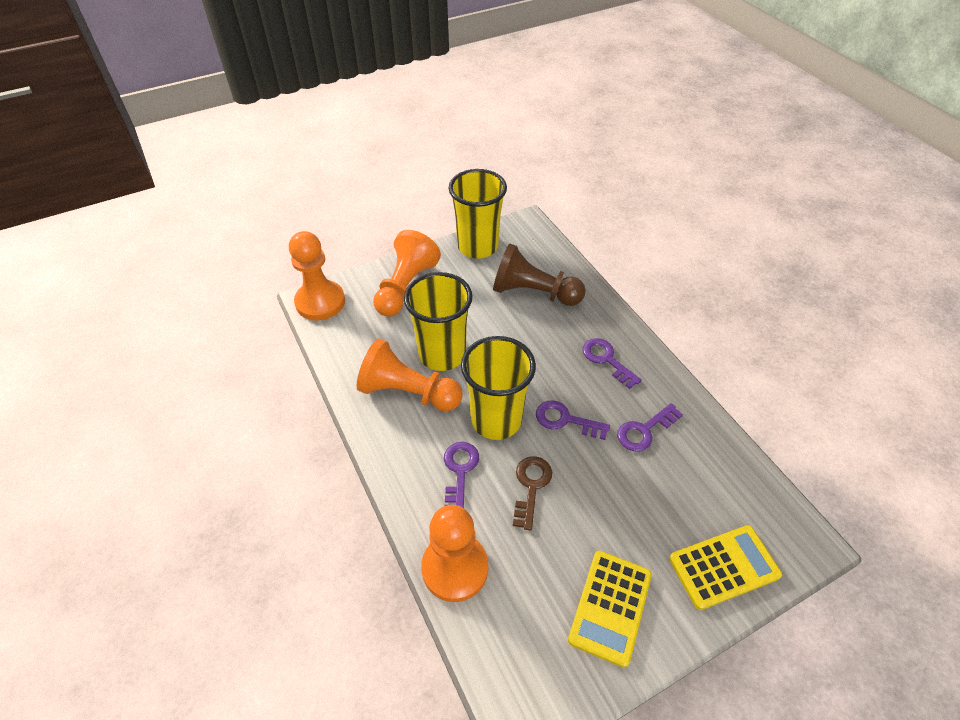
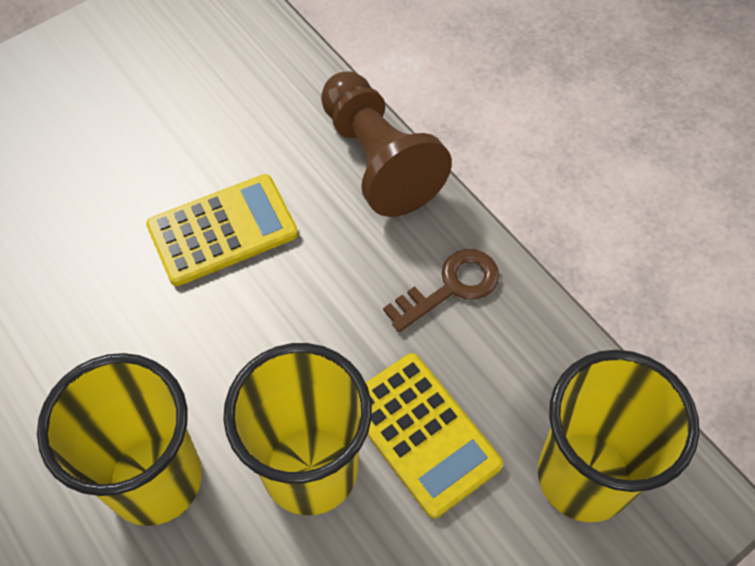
orange pawn: [289,231,345,321] [357,339,463,411] [373,230,441,317] [421,505,488,602] = 4 -> none = 0
purple key: [444,442,479,508] [536,400,610,440] [582,338,642,389] [617,403,683,451] = 4 -> none = 0

